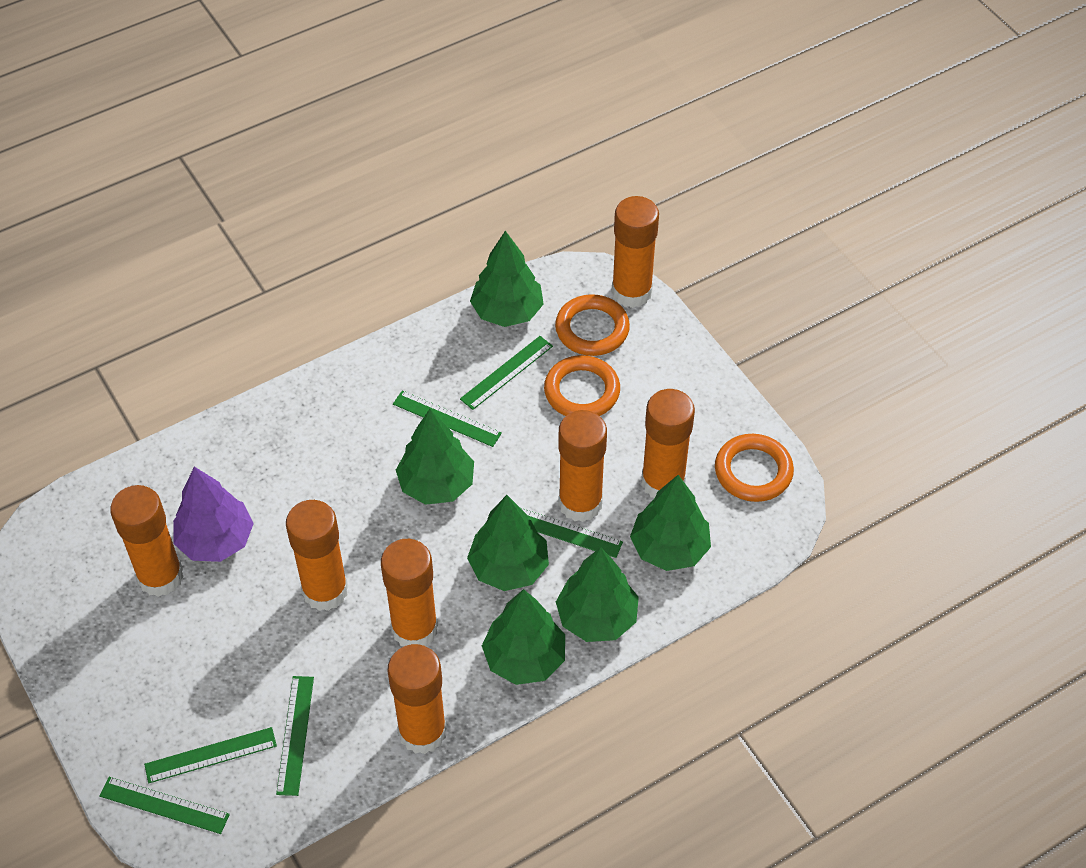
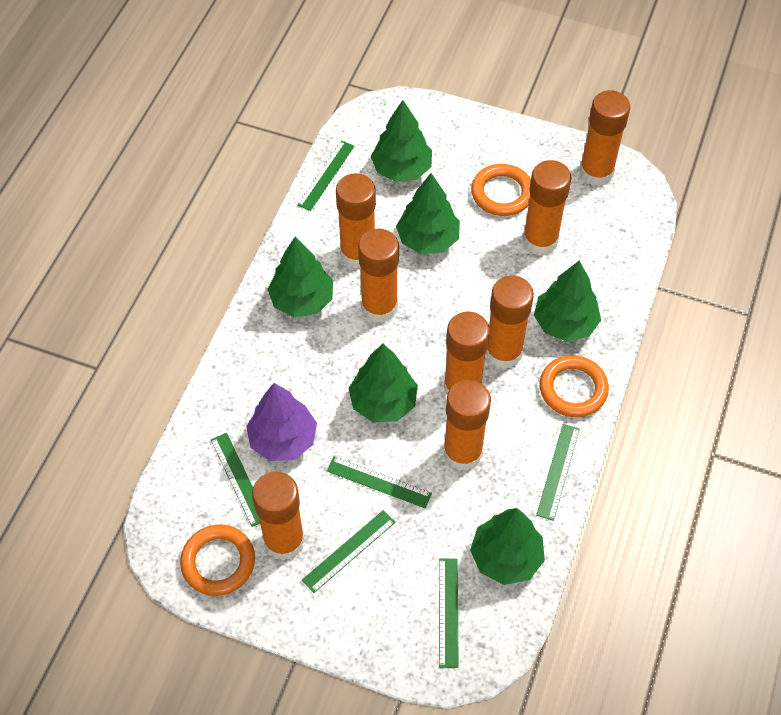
orange glue stick: [110,485,184,597] [286,500,348,611] [381,539,438,647] [388,644,447,754] [558,410,607,522] [612,196,659,308] [641,389,695,498] = 7 -> [252,472,305,561] [336,173,376,268] [358,229,399,323] [443,380,491,471] [444,312,490,395] [485,275,534,369] [523,160,571,256] [580,90,630,186] = 8

